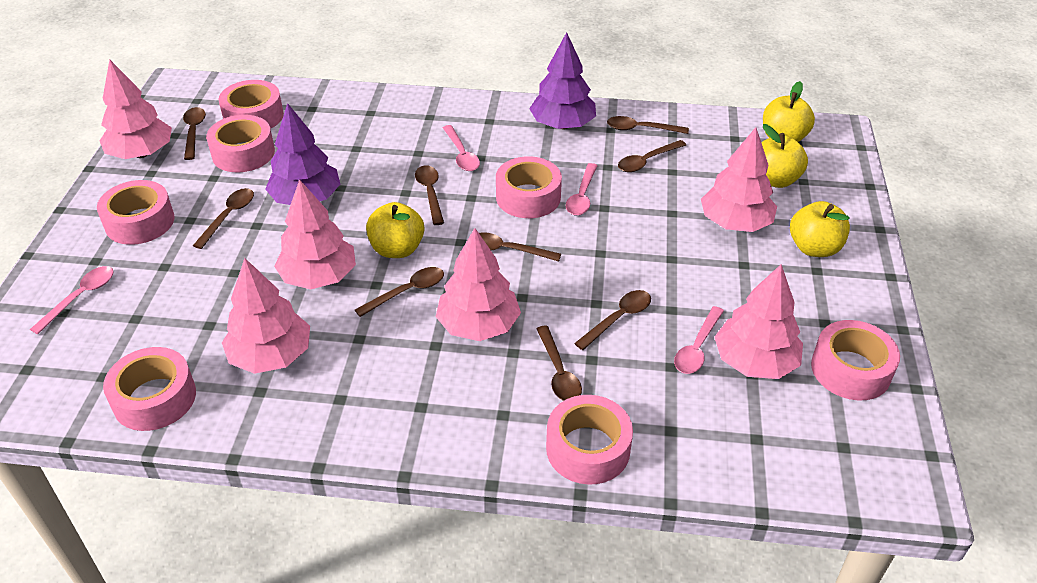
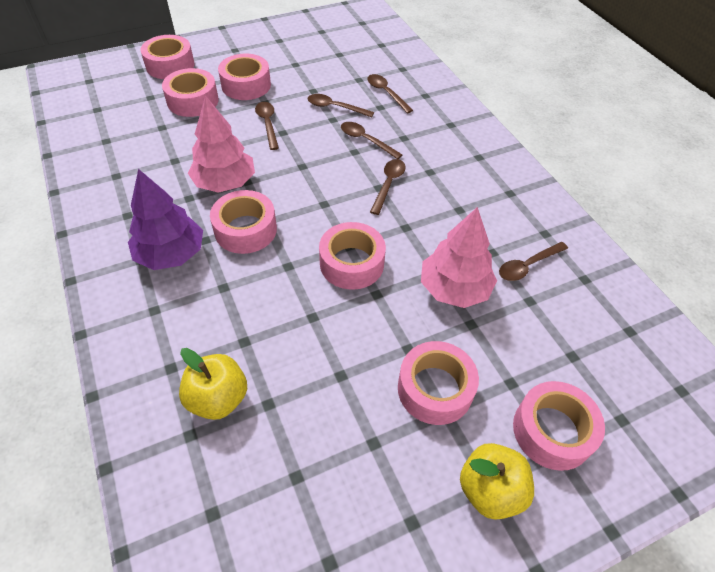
brown spoon: [183,107,206,160] [193,188,254,249] [355,267,444,317] [415,165,444,225] [479,232,561,262] [536,326,582,401] [574,290,651,350] [607,116,689,134] [618,140,686,172] = 9 -> [255,102,279,150] [308,94,374,117] [341,122,402,159] [367,74,413,113] [370,159,406,215] [499,242,568,281] = 6
pink spoon: [30,266,114,334] [443,125,480,171] [566,163,597,215] [674,306,724,374] = 4 -> none = 0
pink tree: [100,60,172,159] [222,258,310,374] [274,179,356,290] [436,228,521,341] [701,127,777,232] [715,264,803,379] = 6 -> [188,95,255,193] [421,207,497,308] = 2
purple tree: [265,103,340,205] [529,32,596,129] = 2 -> [128,169,203,270] = 1
yellow apple: [366,202,424,258] [761,124,808,188] [763,81,815,142] [790,201,850,257] = 4 -> [179,348,247,420] [460,443,534,520] = 2

